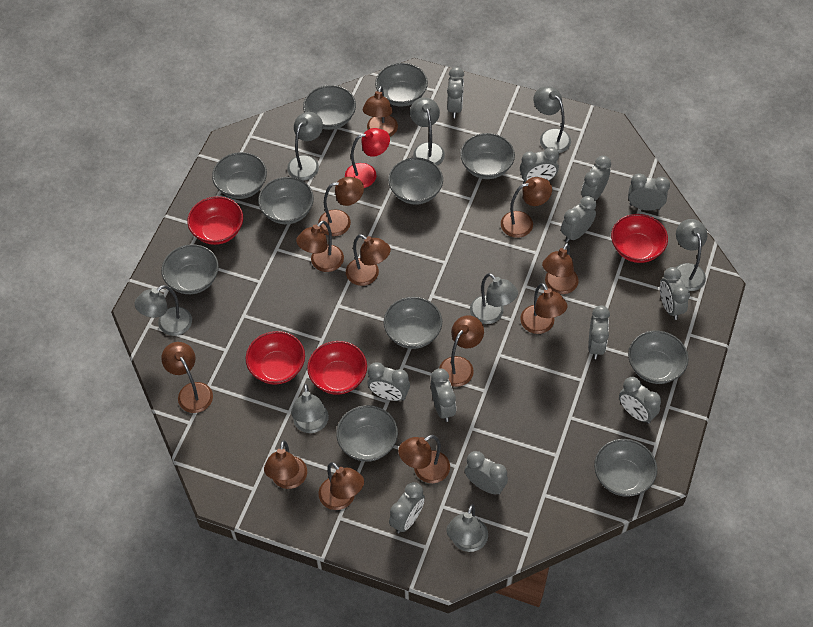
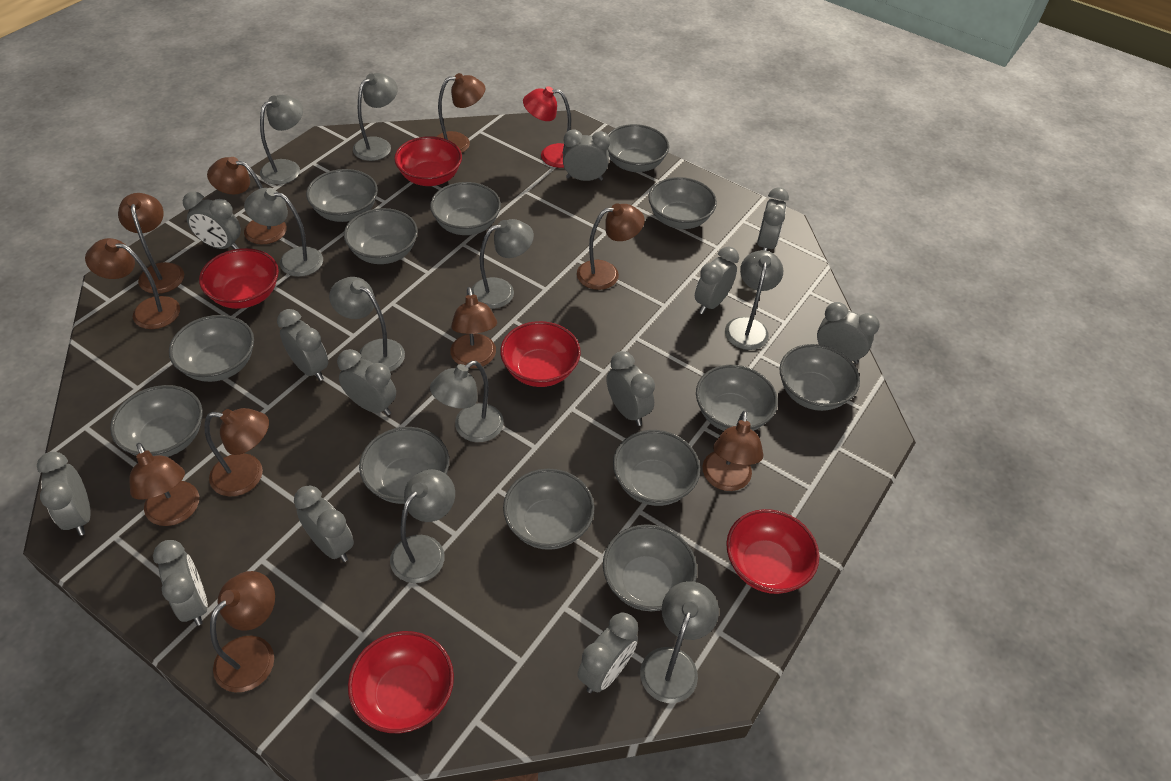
brown lamp: [161,342,213,413] [264,440,307,489] [296,220,344,272] [318,177,364,236] [318,462,364,510] [346,234,391,286] [363,86,398,137] [398,435,450,483] [439,315,484,387] [501,177,552,238] [520,283,567,334] [542,243,578,294] = 12 -> [85,238,180,329] [118,193,184,294] [129,443,199,526] [204,408,269,496] [207,157,287,244] [210,571,275,693] [436,73,485,153] [450,287,497,368] [577,203,645,290] [703,411,763,491] = 10
grey bowl: [161,244,219,294] [212,152,267,199] [258,177,314,224] [303,85,356,130] [336,405,398,462] [375,63,428,107] [384,297,442,349] [388,157,443,205] [460,133,515,179] [594,439,657,497] [628,331,689,384] = 11 -> [110,385,203,457] [169,315,254,382] [306,169,378,222] [344,208,418,264] [359,427,449,504] [430,182,501,235] [503,469,595,550] [603,524,697,611] [608,124,669,172] [613,430,700,506] [648,177,717,229] [696,365,778,431] [780,344,860,411] = 13
grey lamp: [135,285,192,336] [287,112,323,181] [291,384,329,433] [410,98,445,165] [446,504,488,552] [470,273,518,324] [533,86,571,153] [676,219,707,291] = 8 -> [244,188,323,277] [260,95,303,185] [329,277,405,372] [353,73,398,161] [390,469,455,583] [430,361,504,442] [472,219,534,309] [640,581,719,703] [725,250,783,350] = 9
red bowl: [187,196,243,245] [246,331,305,385] [307,341,367,395] [611,214,668,263] = 4 -> [199,248,279,309] [348,631,454,733] [394,136,462,186] [500,321,581,387] [726,509,819,594] = 5

